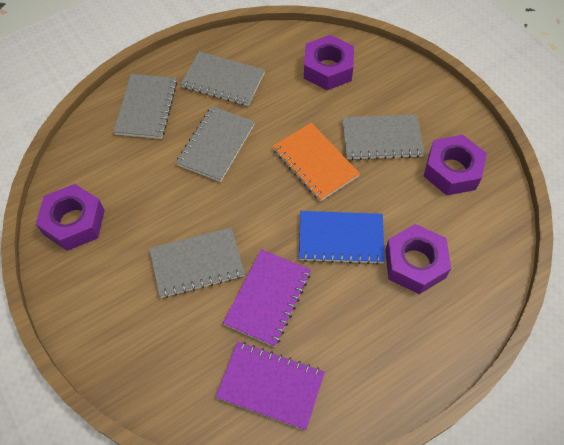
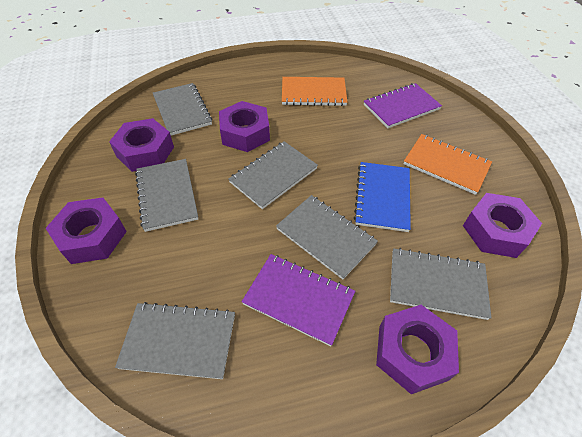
grey notebook: [113,74,177,139] [149,227,245,298] [176,106,255,182] [181,51,265,106] [342,114,425,160] = 5 -> [115,302,235,379] [135,159,198,232] [153,83,212,135] [228,141,318,209] [276,195,378,280] [390,248,491,320] = 6
orange notebook: [272,123,360,201] = 1 -> [282,77,347,106] [404,134,492,195] = 2
purple nut: [36,184,105,251] [304,35,354,90] [385,224,451,294] [424,135,487,195] = 4 -> [46,197,127,264] [109,118,174,172] [219,101,270,152] [376,305,459,394] [463,193,542,258] = 5

